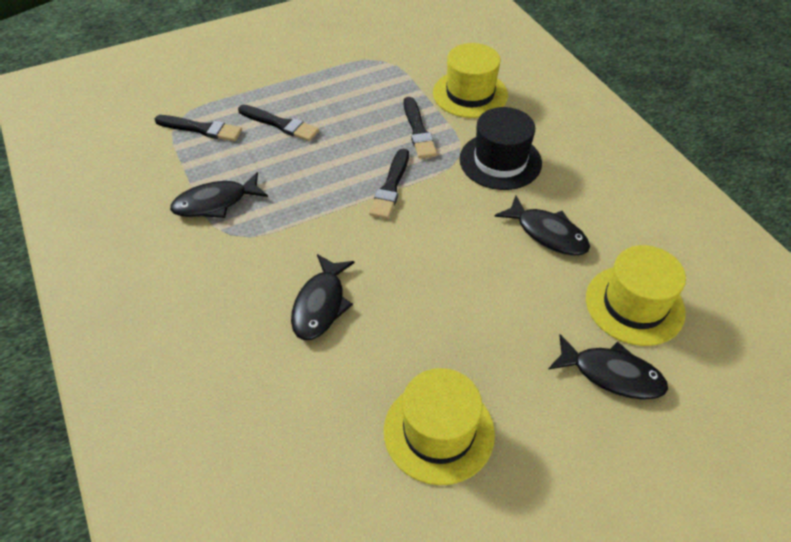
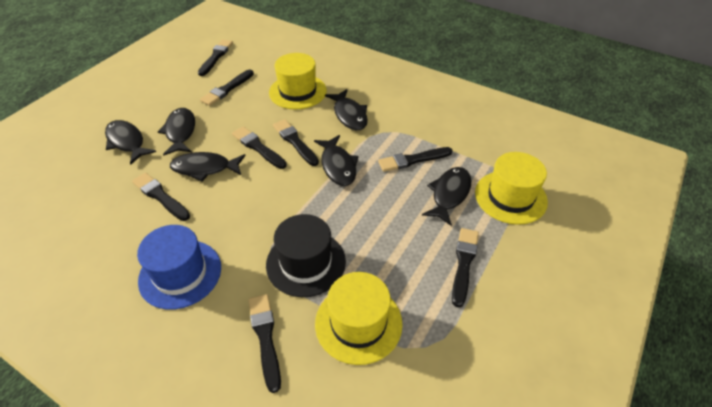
black brush: [155,115,242,141] [238,105,319,141] [369,149,409,219] [404,97,437,158] = 4 -> [132,172,190,221] [198,39,233,76] [200,69,254,106] [232,126,287,169] [248,294,281,393] [273,119,319,166] [378,147,453,172] [452,228,479,308] = 8
black fish: [170,172,268,218] [291,254,355,340] [494,196,590,256] [548,334,668,400] = 4 -> [105,120,156,165] [158,108,195,155] [170,152,245,182] [314,135,359,186] [325,89,368,130] [422,167,471,226] = 6
blue hat: none = 0 -> [137,225,221,310] = 1

